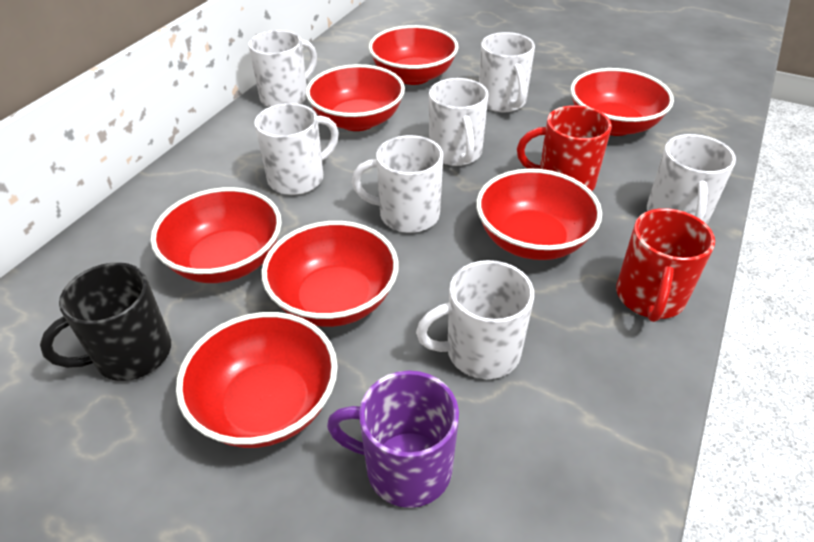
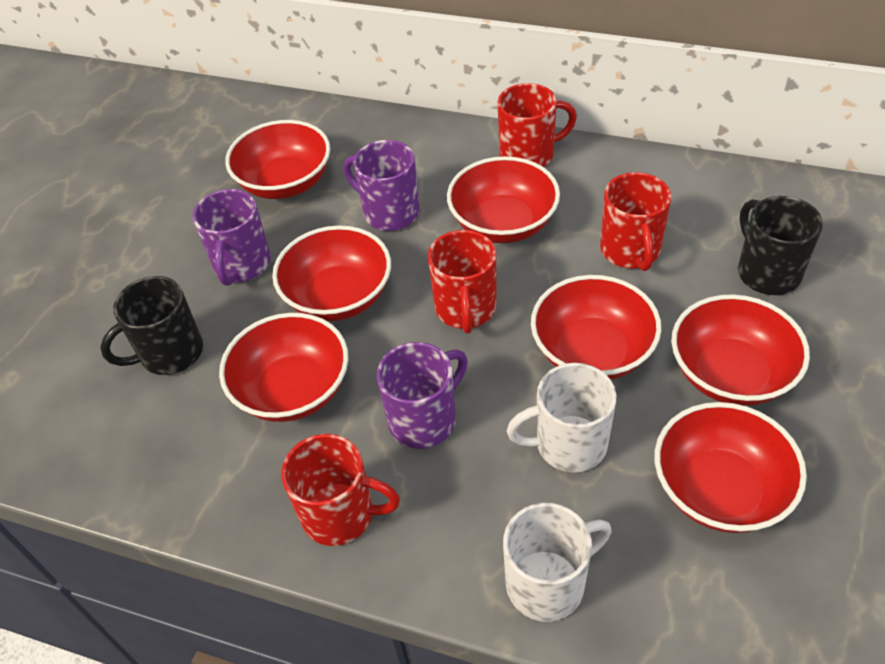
black mug: [40,262,171,381] = 1 -> [100,276,203,375] [738,196,823,295] = 2
purple mug: [327,370,459,508] = 1 -> [193,189,271,286] [343,140,420,231] [377,342,468,449] = 3
red mug: [517,105,612,191] [616,208,715,322] = 2 -> [281,434,400,546] [428,230,496,334] [498,83,577,167] [600,172,671,271] = 4
white mug: [248,30,317,107] [254,103,339,195] [352,135,443,233] [416,260,534,379] [429,78,489,166] [479,32,535,112] [647,134,736,224] = 7 -> [503,503,611,622] [507,363,616,473] = 2

